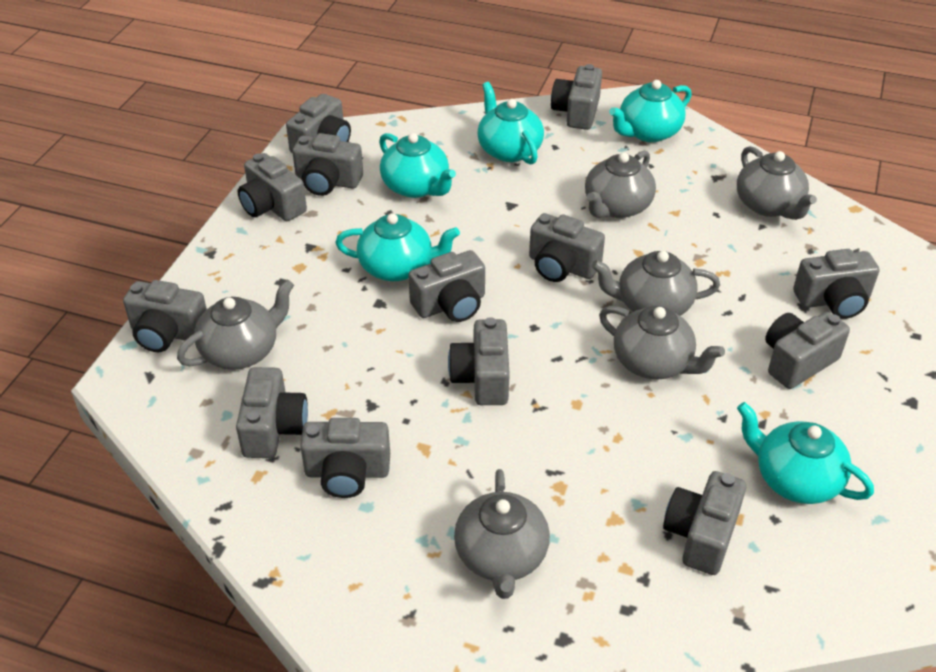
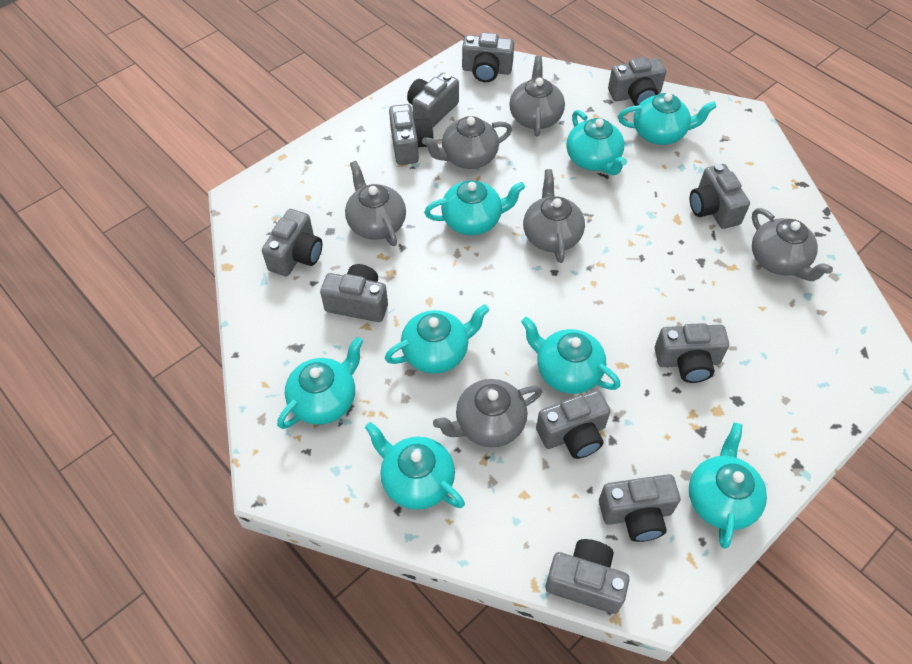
grey camera: [123,280,207,352] [236,367,308,458] [238,153,307,221] [286,94,351,154] [292,133,363,196] [300,418,390,498] [408,250,485,322] [448,317,510,405] [529,213,605,282] [551,64,602,130] [663,471,746,575] [765,312,850,389] [793,249,879,319] = 13 -> [262,209,322,276] [320,264,388,322] [389,104,434,165] [407,73,459,127] [462,32,514,82] [536,390,611,459] [545,539,629,614] [599,474,680,542] [608,57,666,106] [655,323,729,383] [690,164,750,229] = 11
turquoise teapot: [335,213,460,281] [379,133,456,198] [477,82,544,165] [609,80,692,142] [737,402,874,504] = 5 -> [277,337,363,429] [365,422,465,510] [385,304,489,374] [424,180,525,235] [521,317,621,394] [566,110,627,175] [618,93,717,145] [689,423,767,549] = 8

